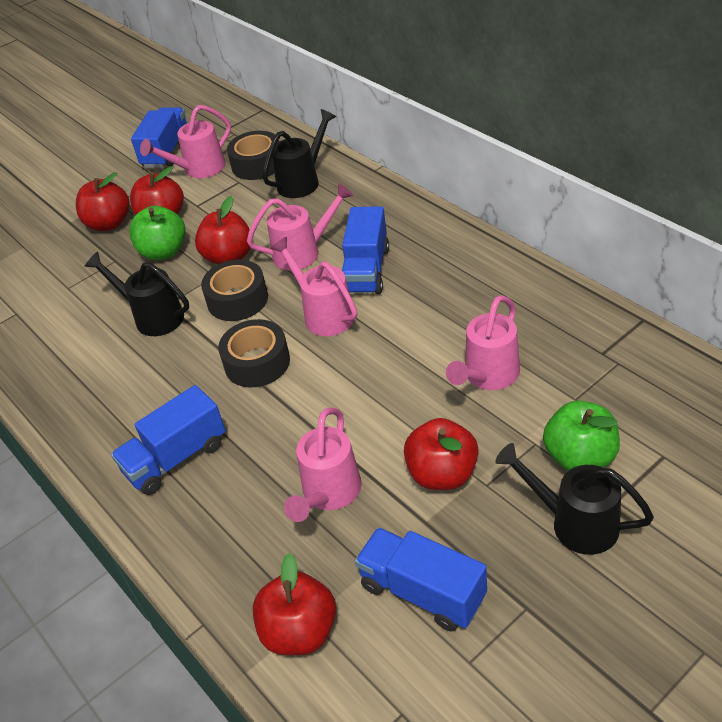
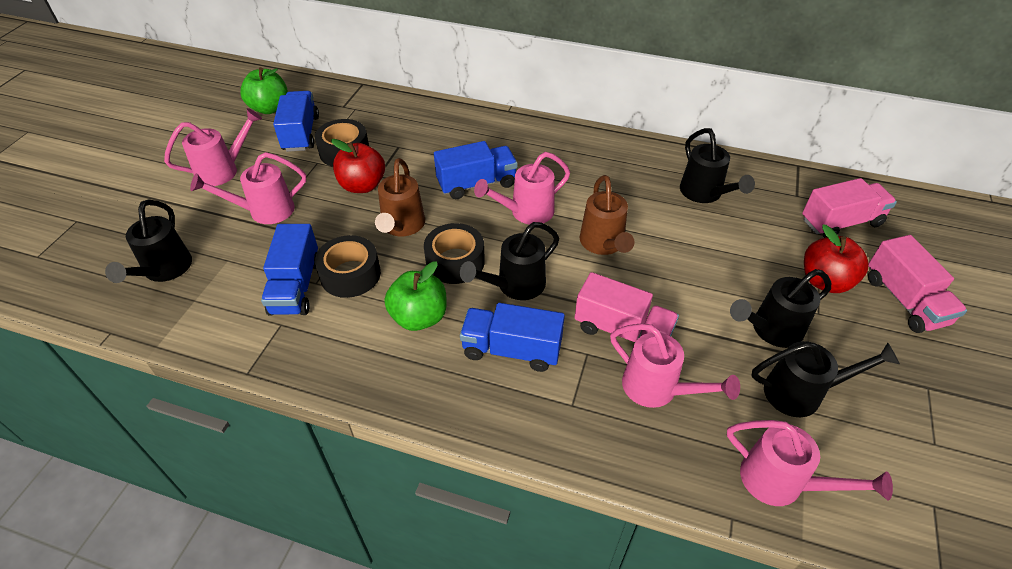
black watering can: [85,252,189,336] [262,109,336,198] [495,443,654,555] = 3 -> [105,200,192,283] [460,222,559,300] [680,128,755,203] [730,269,831,348] [751,341,900,417] = 5
brown watering can: none = 0 -> [375,158,425,236] [580,175,635,255] = 2
pink truck: none = 0 -> [575,272,679,342] [802,178,897,238] [868,235,967,333] = 3
red apple: [76,172,130,231] [130,167,184,215] [195,196,250,264] [253,553,336,655] [404,418,479,490] = 5 -> [331,139,385,193] [804,224,869,293] = 2

